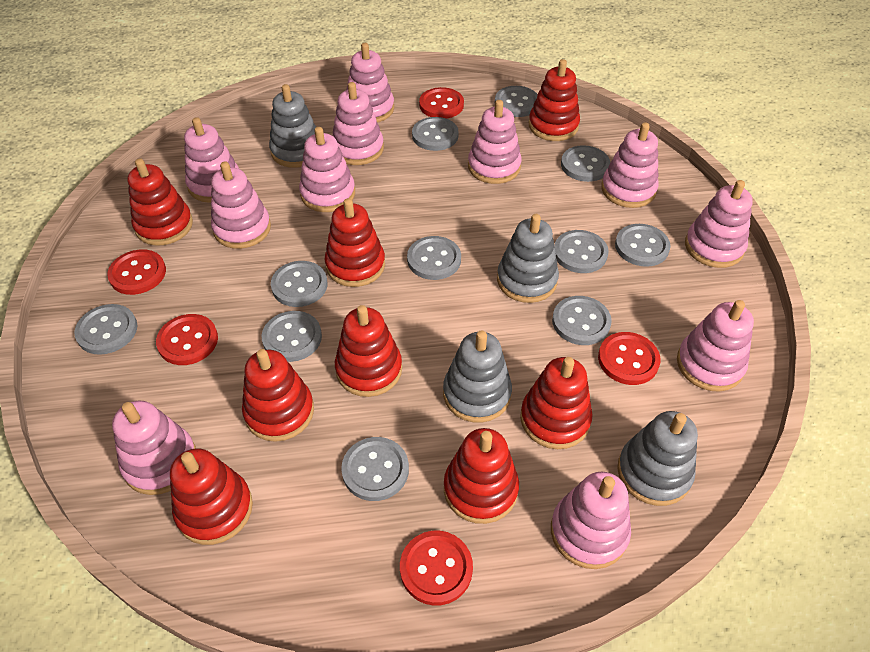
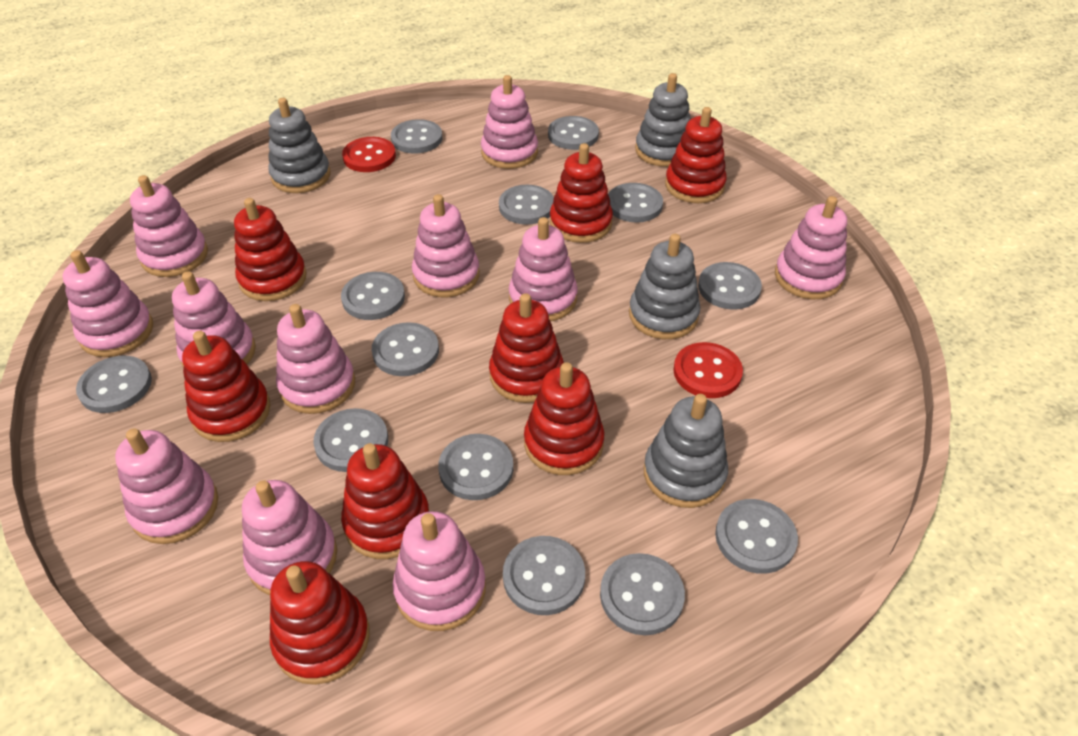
grey button: [74,304,137,355] [262,311,322,362] [271,261,327,307] [341,437,409,501] [407,236,461,280] [412,117,459,151] [495,86,538,117] [552,296,612,345] [554,230,609,273] [561,145,610,182] [615,224,671,267] = 11 -> [76,356,152,413] [313,408,388,472] [341,272,405,320] [372,322,439,376] [391,119,443,154] [438,434,513,500] [499,185,554,225] [503,536,585,615] [548,116,599,150] [600,553,685,635] [608,183,663,223] [698,262,762,310] [715,499,798,574] = 13
red button: [107,249,166,295] [156,314,218,365] [400,531,473,606] [419,87,464,119] [598,332,661,385] = 5 -> [342,137,396,172] [673,342,743,398] = 2

